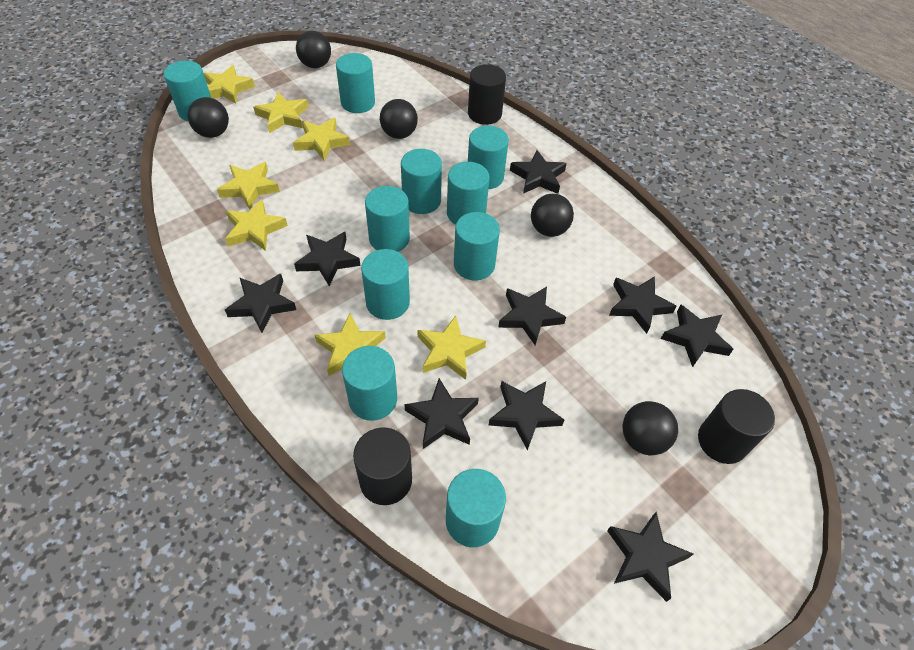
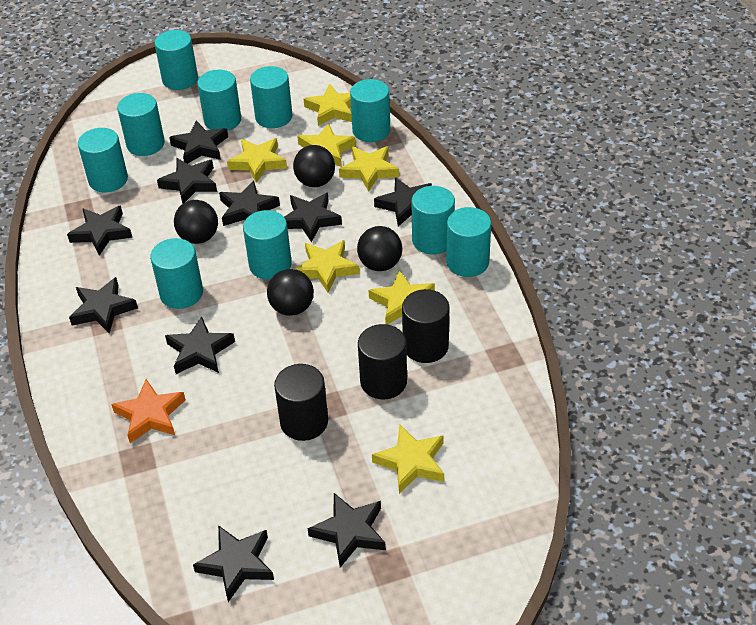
black ball: [187,97,229,138] [296,31,331,68] [380,99,418,139] [531,194,574,237] [622,401,678,455] = 5 -> [174,200,218,244] [267,269,314,316] [293,145,335,187] [357,226,403,271] = 4
black star: [225,274,296,333] [294,232,360,286] [405,378,479,449] [489,381,564,451] [498,287,566,345] [510,150,567,194] [607,512,693,602] [609,276,677,334] [661,305,733,367] = 9 -> [67,205,132,256] [69,277,138,333] [157,158,217,203] [165,316,235,374] [169,120,228,164] [193,525,274,602] [219,181,280,226] [284,193,342,242] [308,493,386,568] [374,177,432,227] = 10
orange star: none = 0 -> [111,379,186,443] = 1

